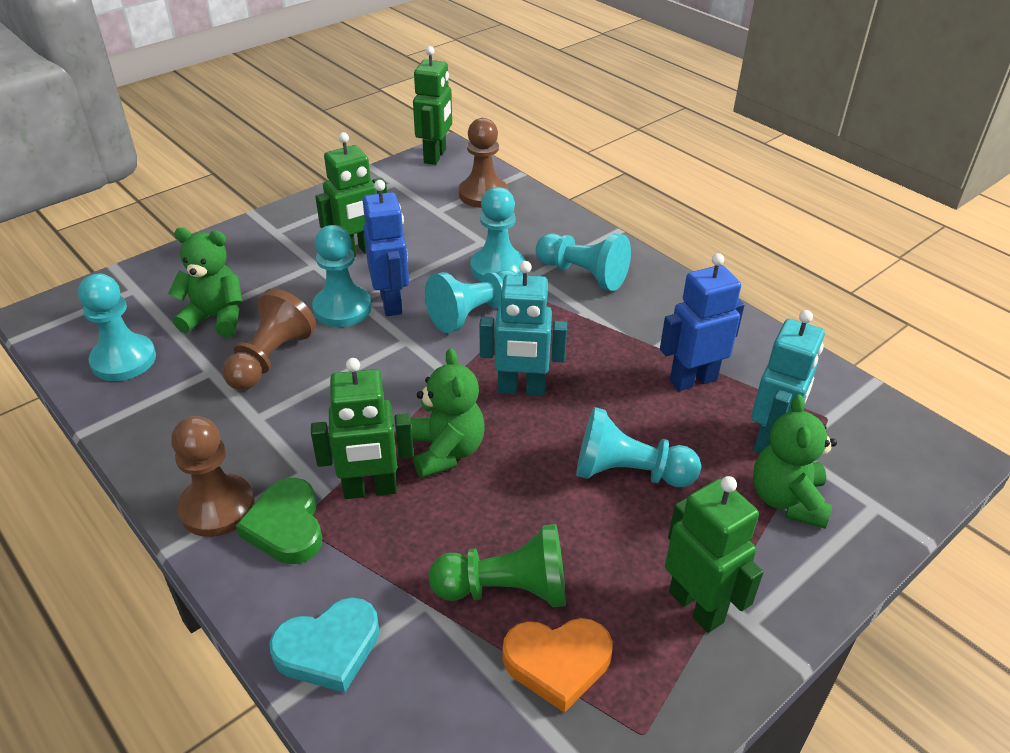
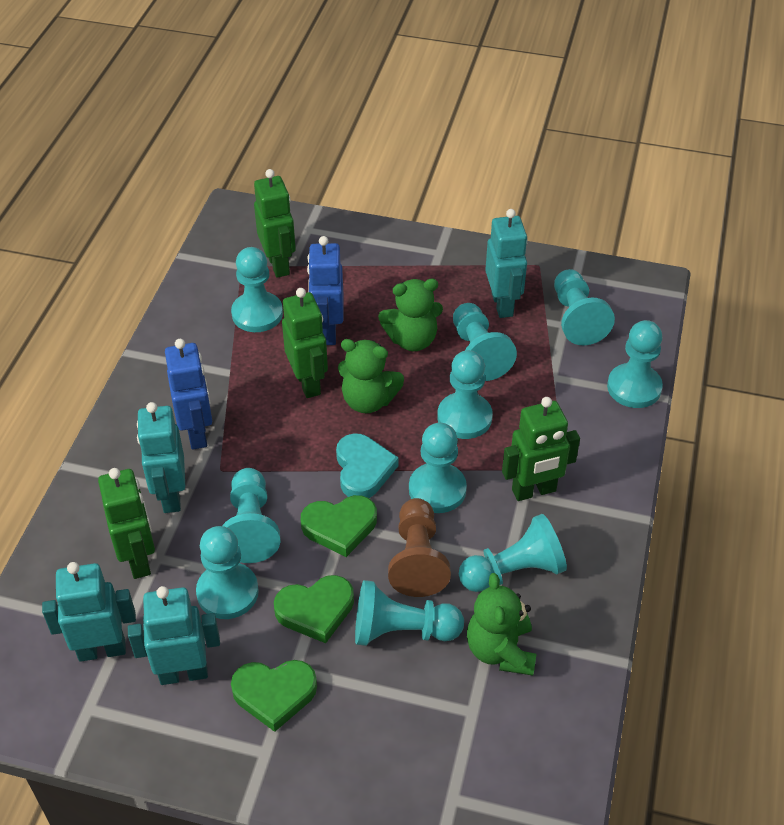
brown pawn: [171,416,255,537] [222,288,316,390] [459,118,508,208] = 3 -> [388,498,451,597] = 1
green heart: [236,478,322,564] = 1 -> [231,660,317,732] [274,575,354,643] [301,495,377,557] = 3
green pawn: [429,524,566,607] = 1 -> none = 0
orange heart: [502,618,613,713] = 1 -> none = 0
turquoise pawn: [78,274,156,381] [312,225,372,327] [425,270,519,333] [470,187,525,281] [536,233,631,291] [576,407,701,487] = 6 -> [196,526,259,619] [222,468,280,563] [231,247,283,332] [355,580,464,646] [409,423,467,513] [437,350,493,439] [453,303,517,381] [459,514,567,592] [554,269,615,345] [607,320,663,408] = 10
turquoise robot: [479,261,567,396] [751,310,825,454] = 2 -> [42,562,136,662] [128,586,220,685] [137,402,185,513] [485,209,528,318] = 4

